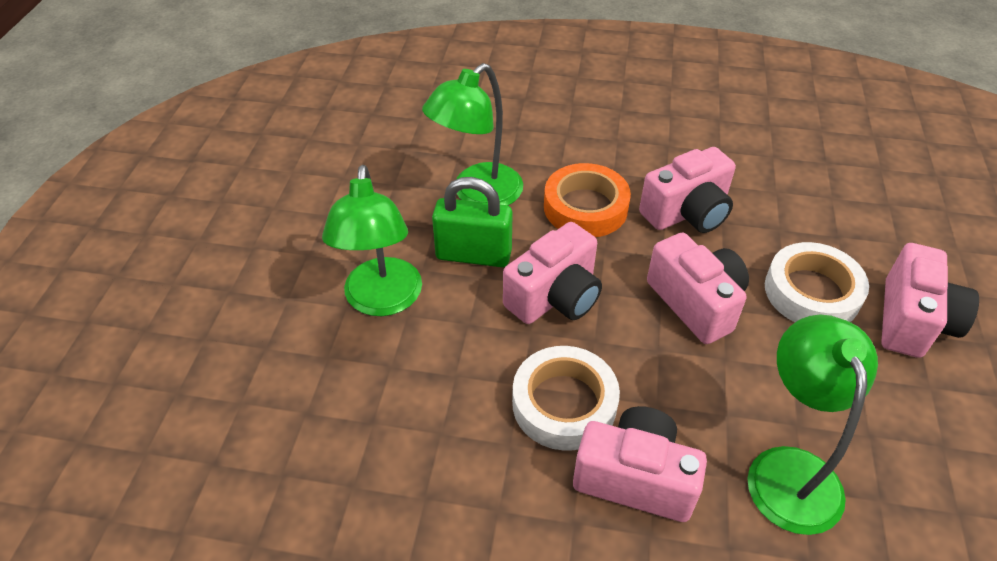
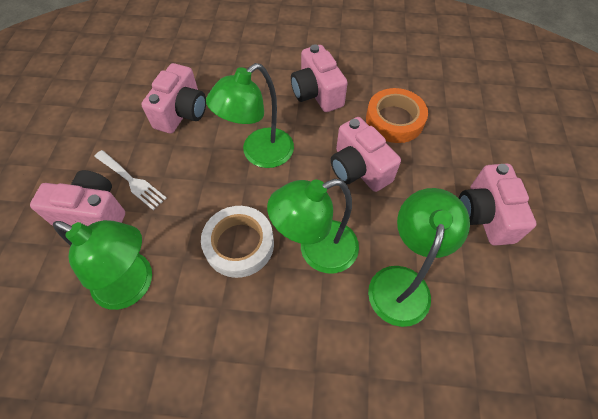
green lamp: [322,165,422,316] [422,63,523,205] [747,315,878,535] = 3 -> [53,220,152,310] [206,63,294,168] [267,179,359,273] [368,188,470,327] = 4
green padlock: [432,177,513,267] = 1 -> none = 0
white fork: none = 0 -> [94,150,167,210] = 1
white tape: [512,346,620,451] [765,242,869,322] = 2 -> [201,206,274,278] = 1

